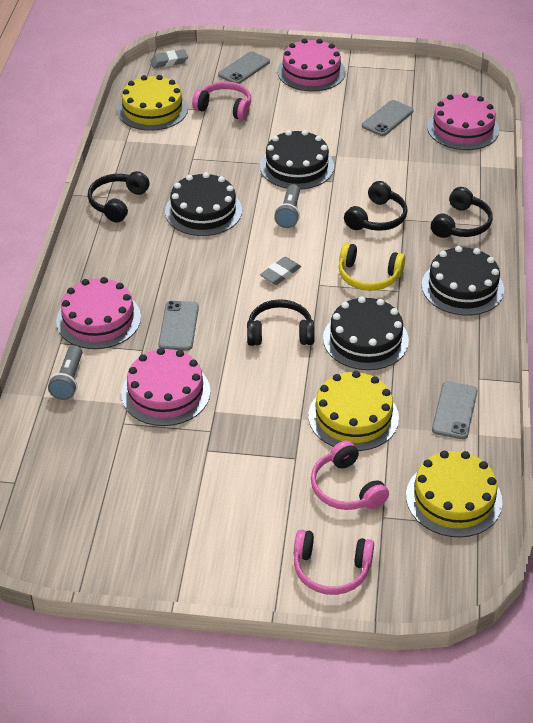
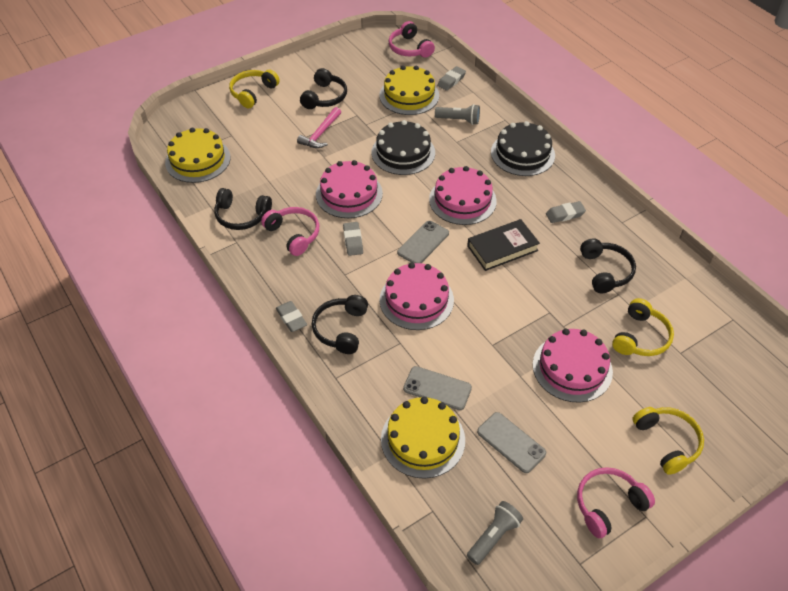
black book: none = 0 -> [467,219,540,271] = 1
black cake: [165,172,242,236] [260,130,334,190] [323,296,409,370] [421,246,504,316] = 4 -> [371,120,435,175] [491,121,555,176] = 2
grey eraser: [150,49,188,68] [260,257,301,285] = 2 -> [276,301,307,332] [343,222,363,256] [437,66,466,91] [546,201,586,223] = 4
grey phone: [158,301,199,351] [218,51,270,84] [362,100,413,136] [432,381,477,439] = 4 -> [397,221,449,263] [403,366,472,410] [477,412,546,473] = 3
pink hammer: none = 0 -> [297,107,341,148] = 1
yellow headphones: [339,243,405,291] = 1 -> [229,70,280,108] [612,298,674,356] [632,407,704,475] = 3

